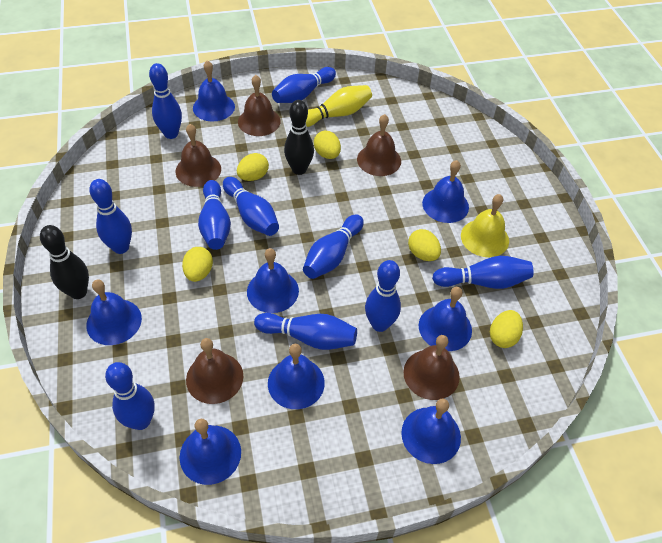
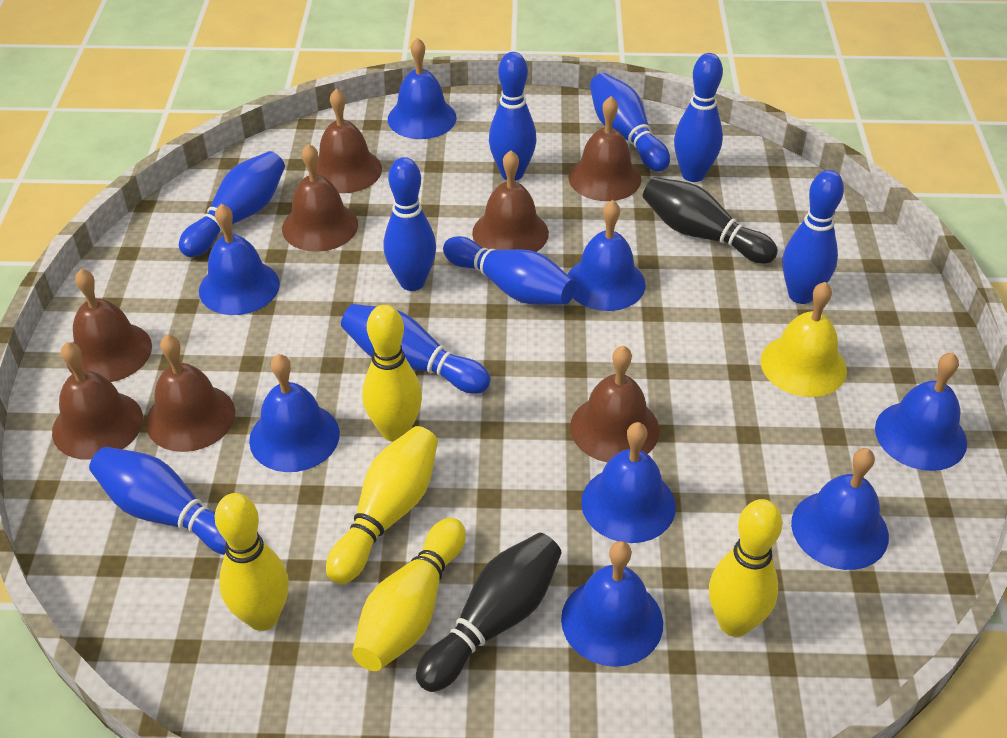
blue bowling pin: [89,179,132,254] [105,362,155,430] [149,63,182,139] [198,180,231,250] [223,177,279,236] [254,313,357,350] [272,67,336,103] [303,214,364,279] [365,260,401,332] [432,256,533,289] = 10 -> [89,447,226,555] [179,151,285,257] [341,304,491,394] [384,157,436,291] [443,236,576,305] [489,52,536,181] [590,73,670,172] [674,53,723,182] [782,170,844,304] = 9
brown bell: [176,124,221,187] [186,338,243,404] [238,75,280,136] [357,114,401,176] [403,335,460,400] = 5 -> [52,342,143,460] [66,269,152,382] [145,334,235,452] [282,143,358,252] [316,88,382,193] [472,150,549,252] [568,96,641,201] [570,345,660,463] = 8
yellow bowling pin: [306,85,372,127] = 1 -> [215,493,289,631] [326,426,438,584] [352,518,466,671] [363,305,422,442] [709,499,782,637] = 5
yellow egg: [182,247,213,282] [237,153,269,181] [314,131,341,159] [408,229,441,261] [490,310,523,348] = 5 -> none = 0

